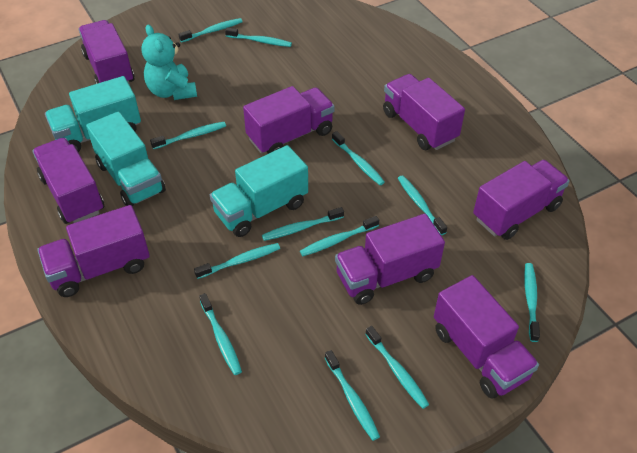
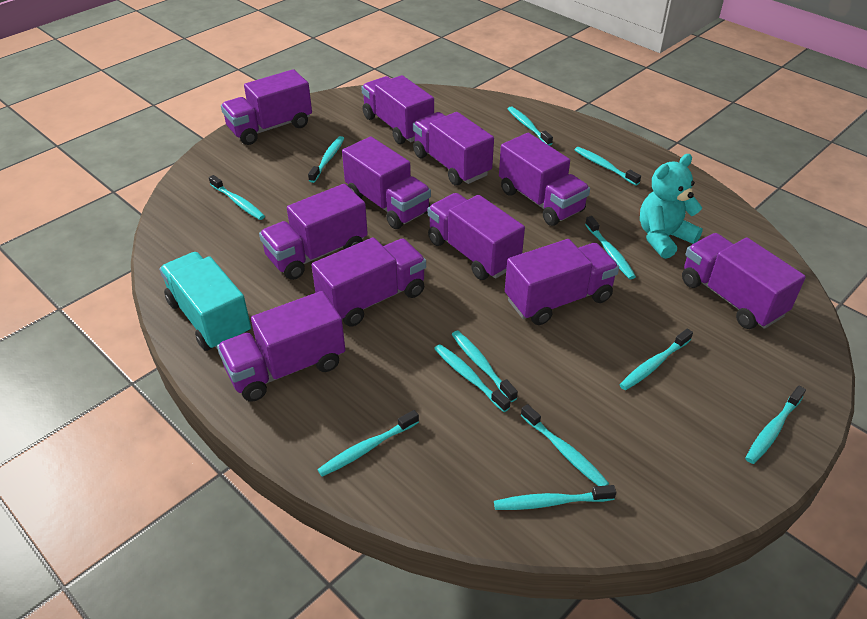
purple truck: [32,138,104,224] [37,205,150,297] [79,20,134,84] [243,86,335,154] [335,214,445,305] [383,74,465,150] [434,275,539,398] [473,160,570,240] = 8 -> [217,291,345,402] [221,69,312,145] [259,184,368,280] [311,237,426,327] [342,136,431,229] [361,75,434,144] [413,112,494,186] [428,193,525,280] [499,133,590,226] [505,239,619,325] [682,233,806,329] = 11
turquoise truck: [45,76,141,152] [86,111,166,207] [210,145,308,237] = 3 -> [159,252,251,351] = 1

